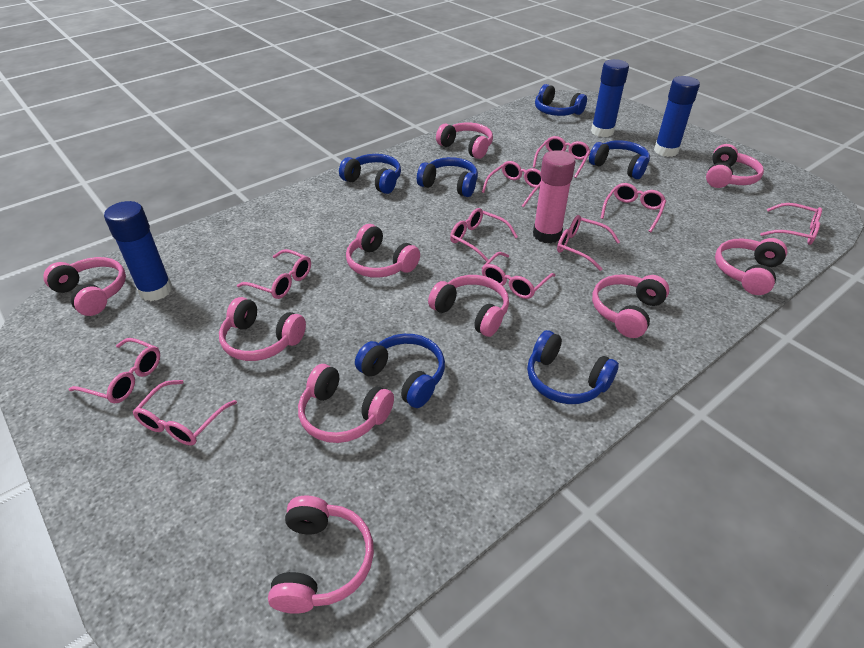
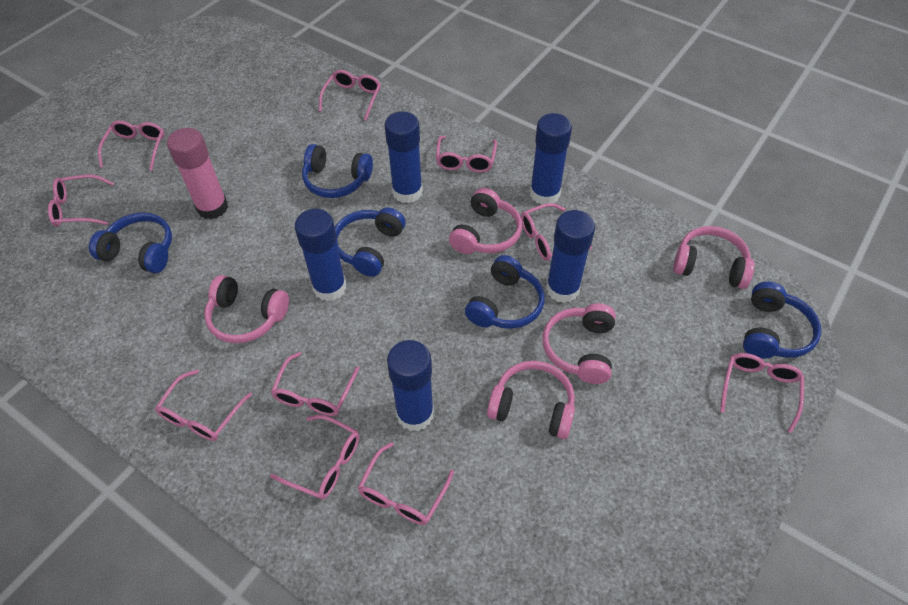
blue glue stick: [104,201,173,301] [591,59,629,137] [654,76,700,157] = 3 -> [294,209,347,302] [385,112,423,203] [387,340,434,431] [530,113,572,205] [546,210,595,303] = 5
blue headphones: [339,154,401,194] [355,334,445,408] [417,157,478,197] [527,330,619,404] [535,84,587,116] [589,140,650,179] = 6 -> [89,213,172,273] [302,144,373,198] [335,207,405,277] [465,255,545,329] [743,282,821,359] = 5
pink headphones: [43,257,126,316] [219,297,306,361] [268,495,374,614] [298,364,394,443] [346,224,420,278] [428,275,509,337] [436,123,493,159] [592,274,669,338] [706,144,764,188] [715,238,787,295] = 10 -> [204,275,289,343] [449,188,522,254] [487,361,575,439] [543,303,616,384] [673,226,755,289] = 5

